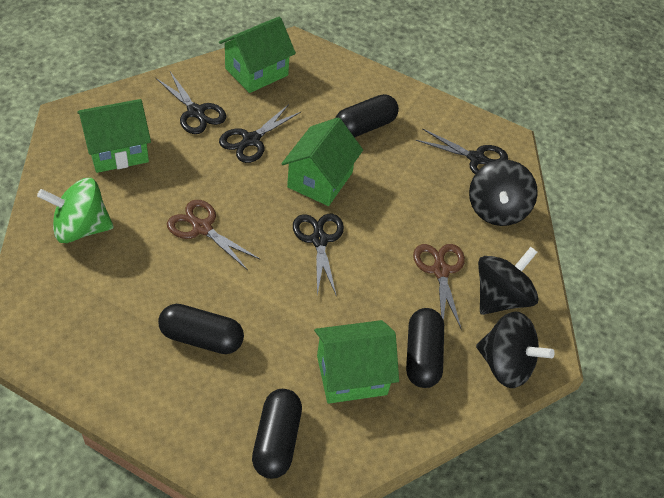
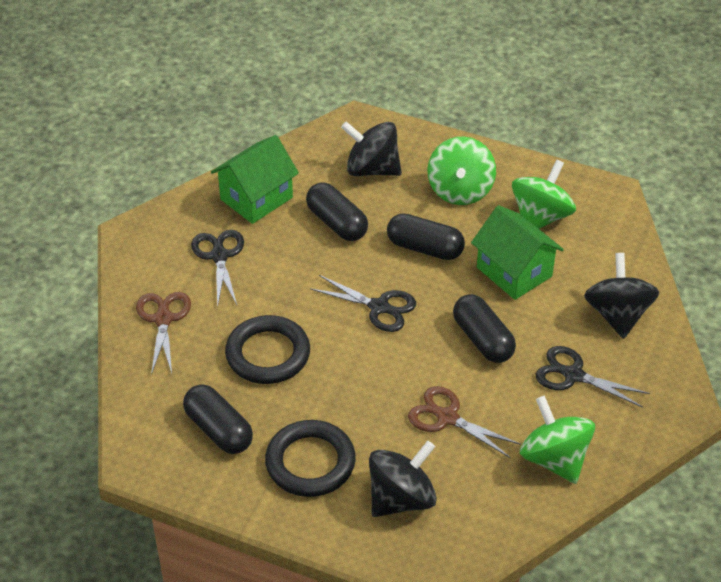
black ring: none = 0 -> [225,315,310,384] [265,420,356,497] = 2
black scissors: [156,72,226,134] [219,104,301,163] [293,214,344,297] [416,128,508,174] = 4 -> [191,230,244,308] [310,275,416,332] [536,346,650,408] = 3
green house: [77,99,151,173] [219,16,296,93] [281,117,363,206] [314,320,399,404] = 4 -> [211,135,299,224] [471,205,564,300] = 2
green spinning top: [37,178,114,243] = 1 -> [428,137,496,205] [512,160,576,229] [520,396,595,484] = 3

